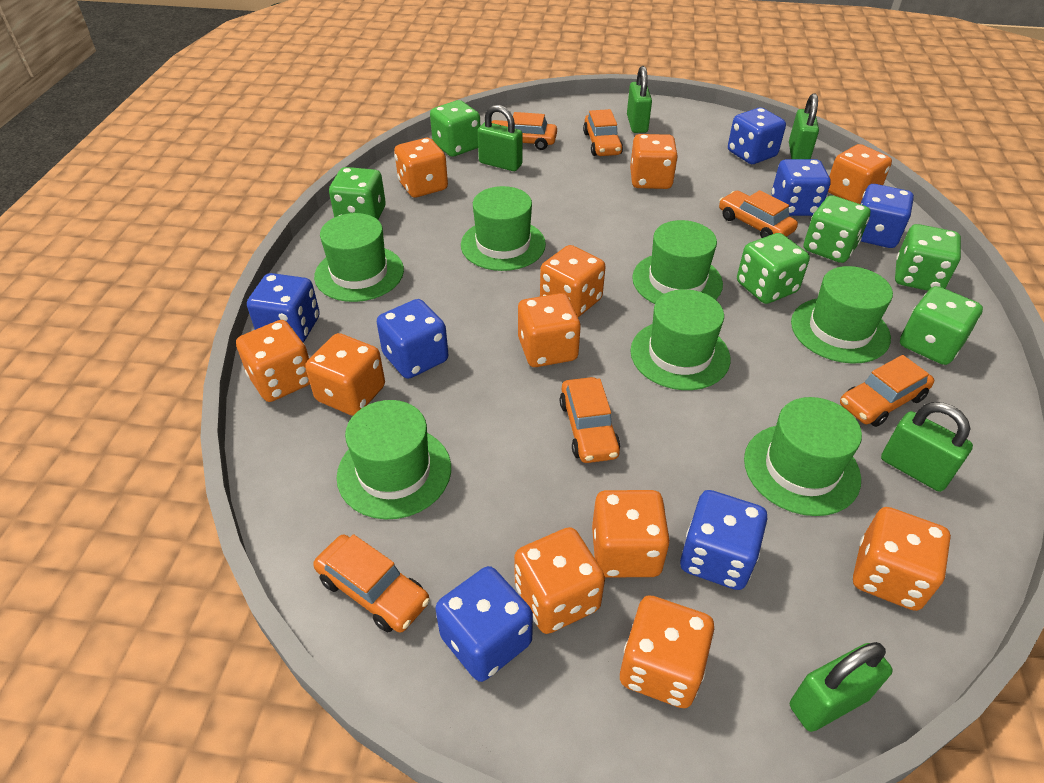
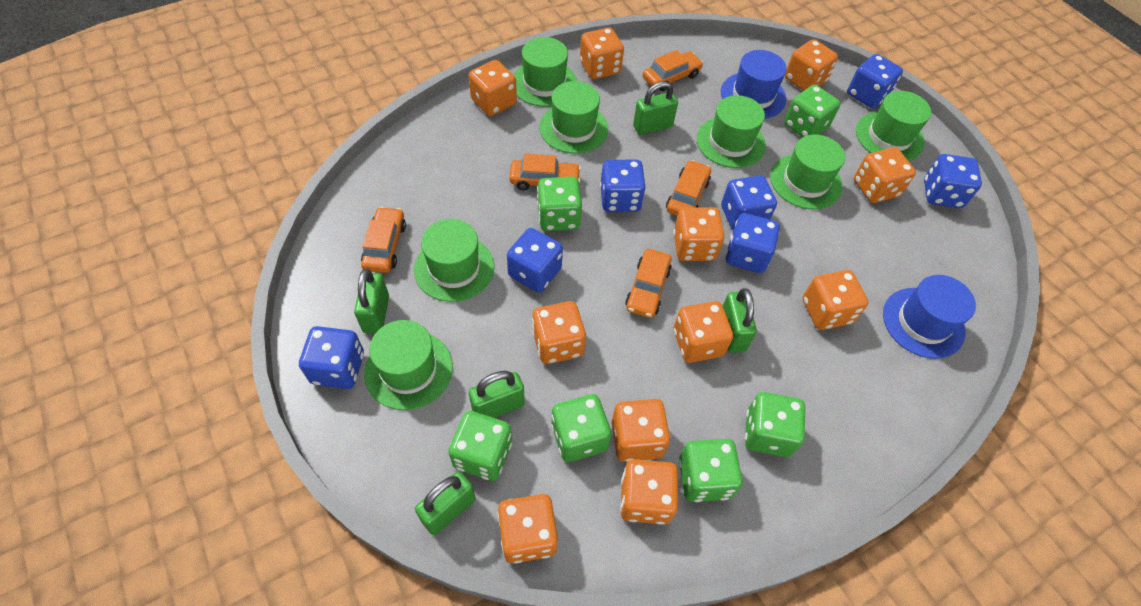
blue hat: none = 0 -> [721,50,787,119] [883,275,976,359] = 2
orange car: [313,534,430,633] [492,112,557,150] [560,377,620,463] [583,109,623,156] [719,190,798,238] [840,355,934,427] = 6 -> [361,207,406,273] [509,154,581,190] [625,249,672,318] [643,50,703,91] [666,160,711,216] = 5

